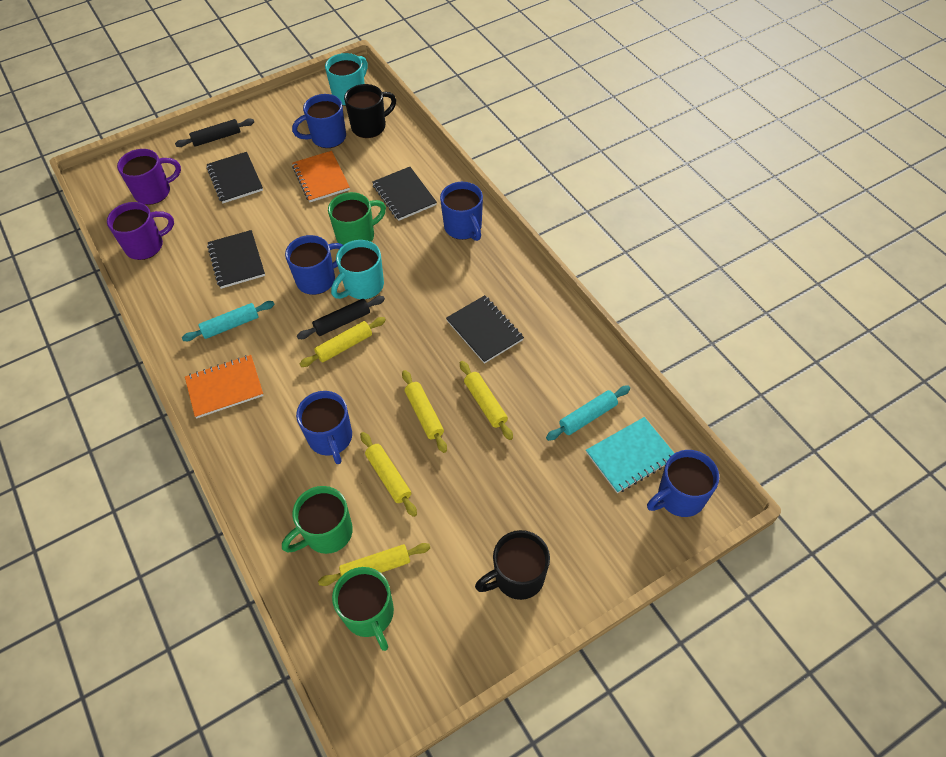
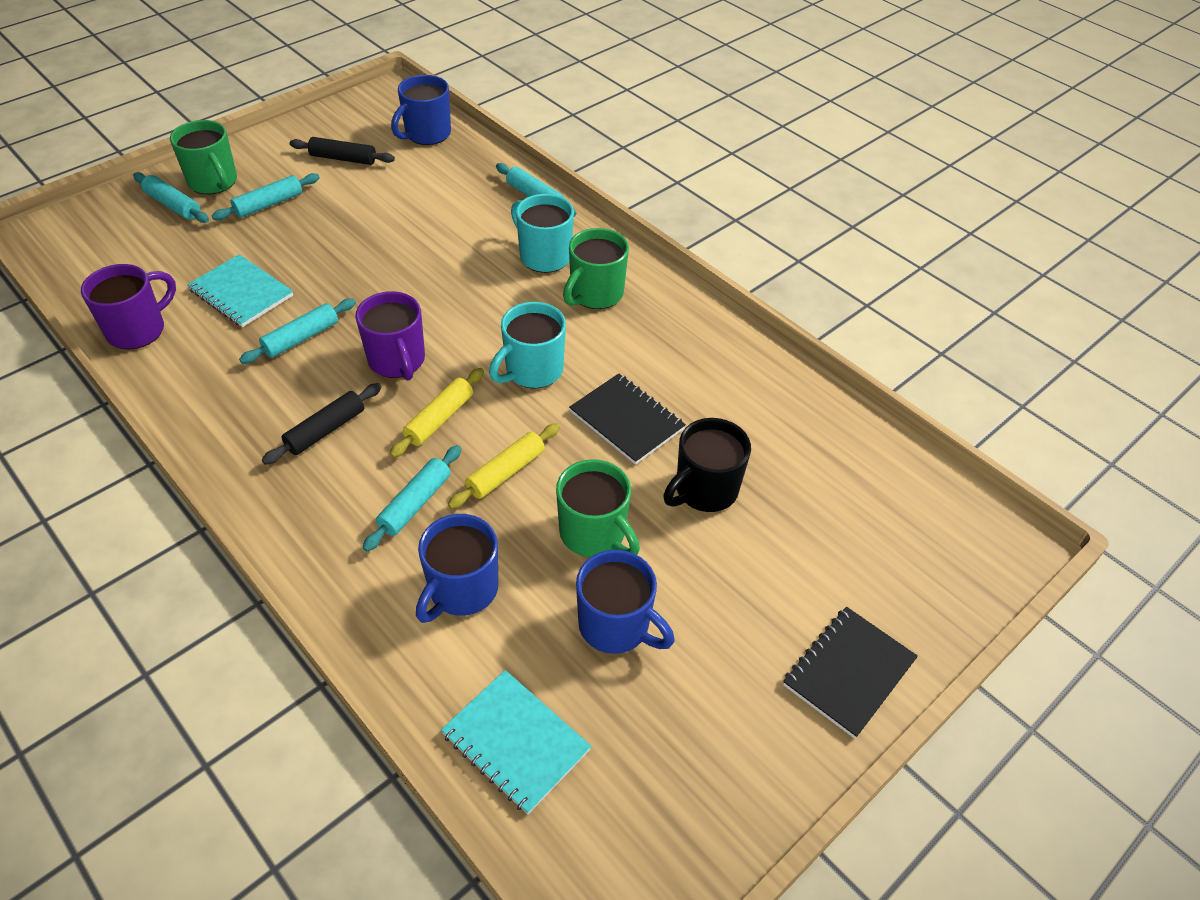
black mug: [344,84,396,138] [475,530,550,600] = 2 -> [663,418,751,512] = 1
black notebook: [206,152,263,203] [207,230,265,289] [372,167,437,221] [446,295,524,364] = 4 -> [569,374,686,465] [783,607,918,739] = 2
blue mug: [285,235,343,295] [292,94,346,148] [296,391,352,464] [440,182,483,241] [647,450,719,517] = 5 -> [391,75,451,145] [416,514,498,623] [576,550,675,654] = 3
orange notebook: [185,355,264,418] [292,151,350,202] = 2 -> none = 0
turquoise notebook: [586,417,675,493] = 1 -> [187,254,293,327] [441,670,591,814] = 2
turquoise rolling pin: [182,301,275,341] [546,385,630,441] = 2 -> [133,172,209,223] [212,173,320,220] [239,298,356,364] [363,445,461,552] [496,163,576,217] = 5
yellow rolling pin: [300,317,386,367] [318,543,430,586] [360,432,417,517] [402,370,447,453] [460,361,513,440] = 5 -> [390,368,484,458] [448,423,560,509] = 2

